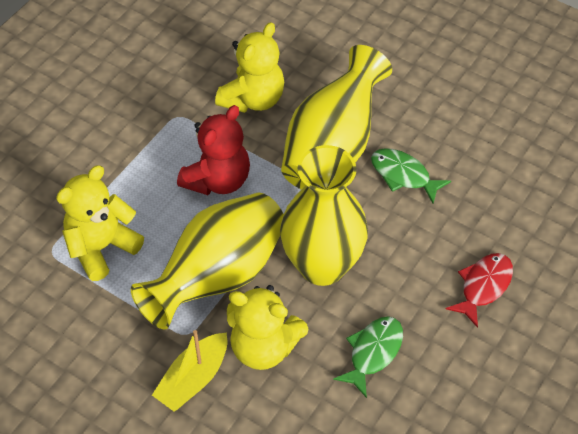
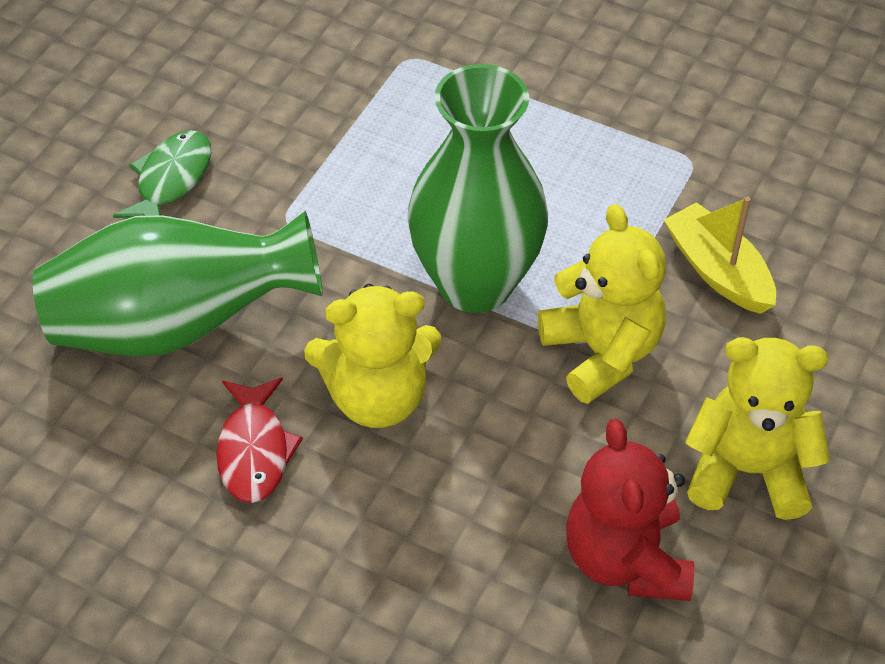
green fish: [333,316,403,398] [371,148,451,204] = 2 -> [113,130,211,218] = 1
green vase: none = 0 -> [33,211,323,357] [407,64,548,313] = 2
yellow vase: [131,193,284,330] [280,145,368,286] [281,45,392,190] = 3 -> none = 0

